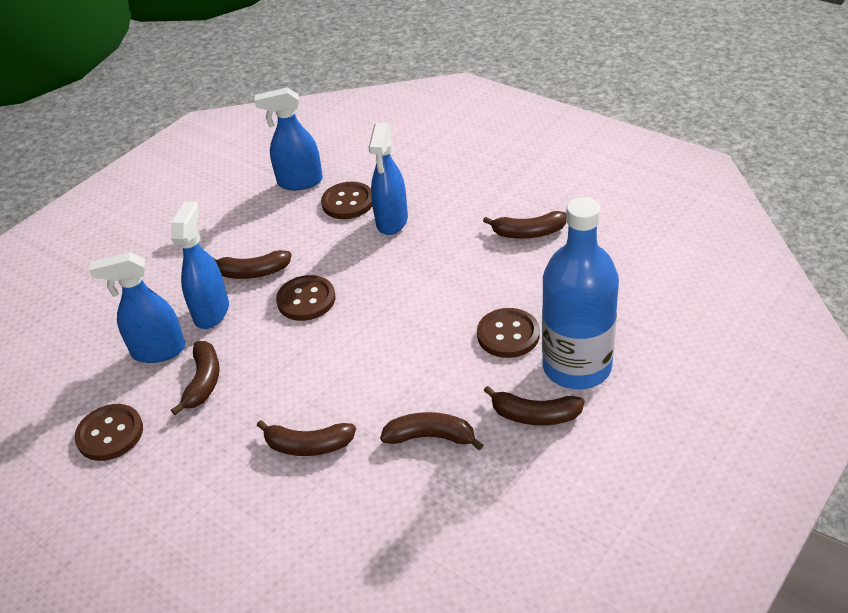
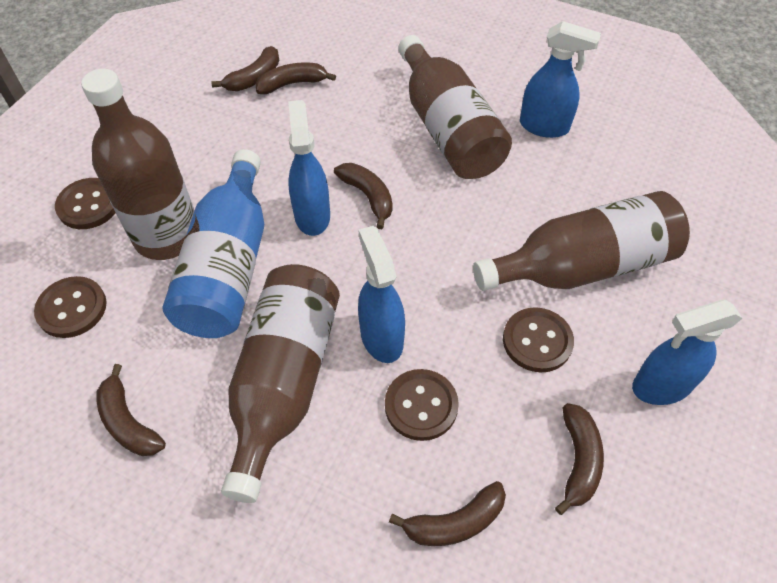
brown bottle: none = 0 -> [81,69,195,260] [221,264,340,503] [398,35,512,179] [473,191,690,291] = 4

